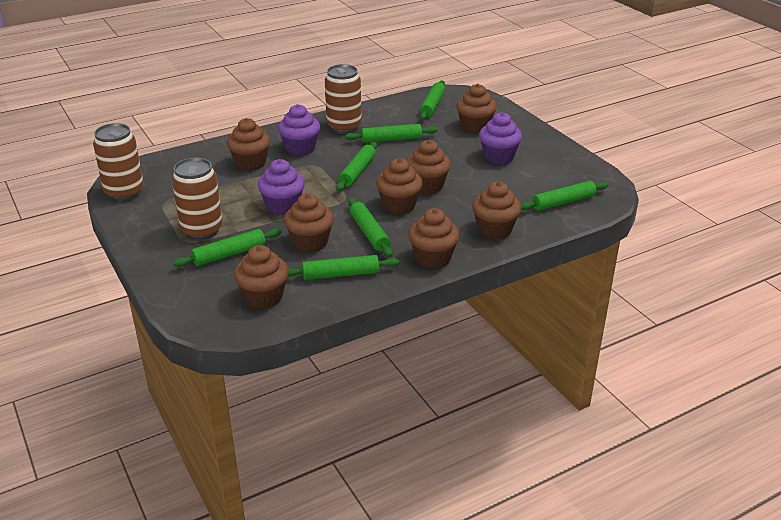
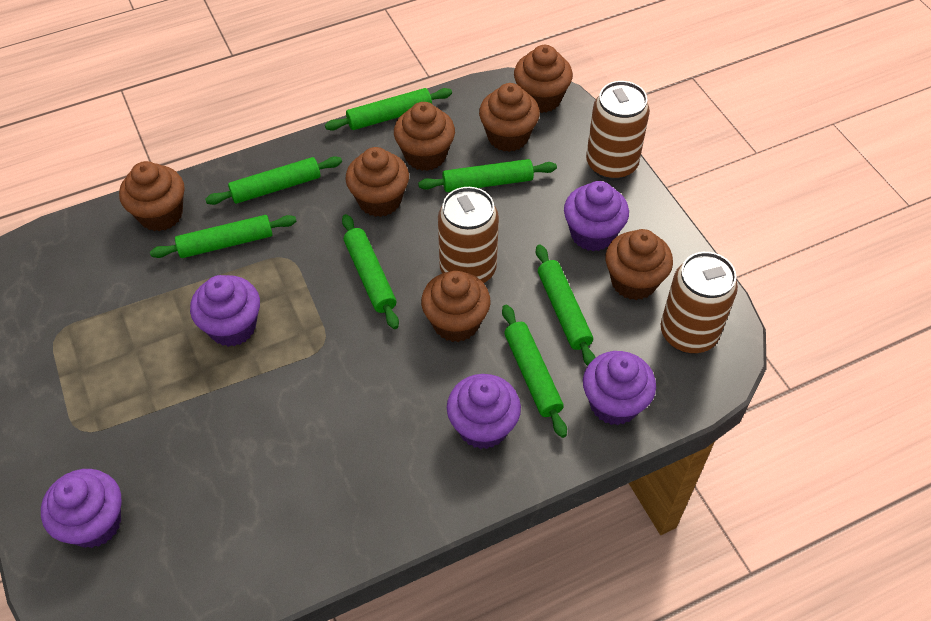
brown cupcake: [227,118,270,171] [234,245,289,309] [284,193,334,253] [376,158,423,214] [407,140,451,194] [408,208,460,269] [456,84,497,133] [472,181,521,239] = 8 -> [119,161,185,231] [345,147,409,217] [394,102,455,171] [421,271,491,342] [479,83,540,152] [514,45,573,113] [605,229,673,300] = 7
purple cupcake: [258,159,305,215] [278,104,320,156] [479,112,522,164] = 3 -> [41,469,122,548] [190,275,260,347] [447,374,521,449] [564,181,629,251] [583,351,656,425] = 5

